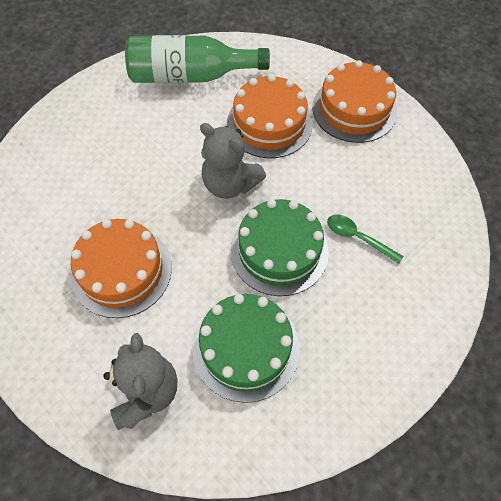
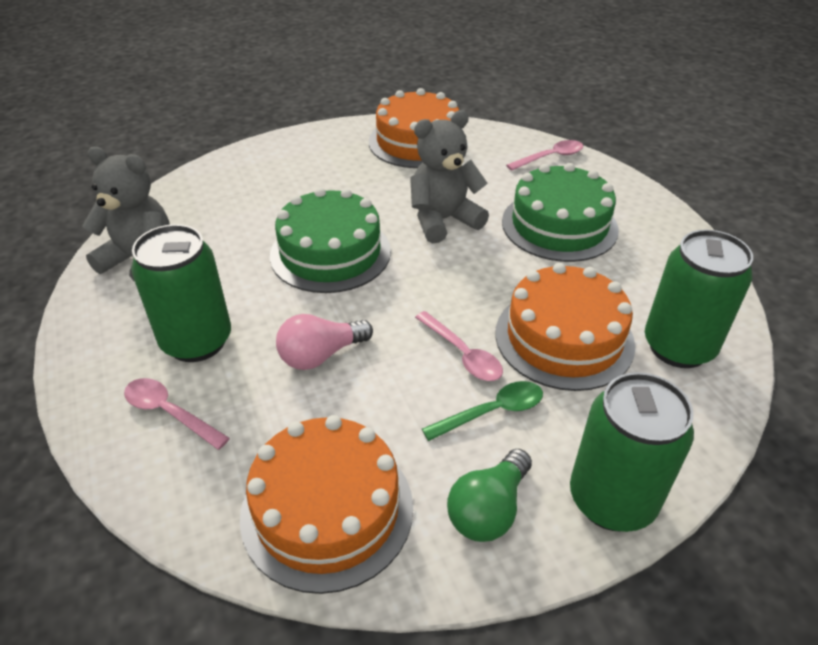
green bottle: [125,35,270,83] = 1 -> none = 0
green can: none = 0 -> [131,224,231,362] [570,372,694,532] [645,230,753,368] = 3
green light bulb: none = 0 -> [447,449,532,542] = 1
pink light bulb: none = 0 -> [276,314,373,370] = 1
pink spoon: none = 0 -> [124,378,230,450] [415,311,503,381] [506,140,583,171] = 3

